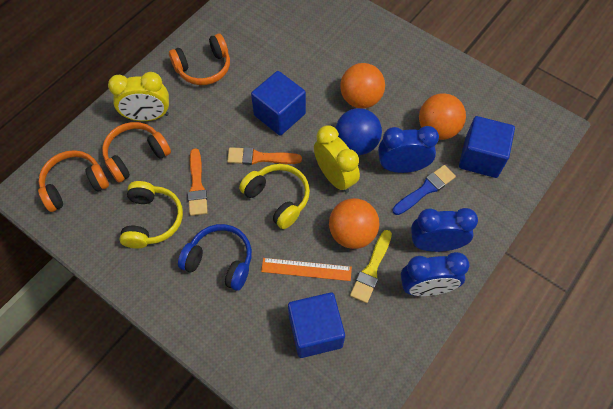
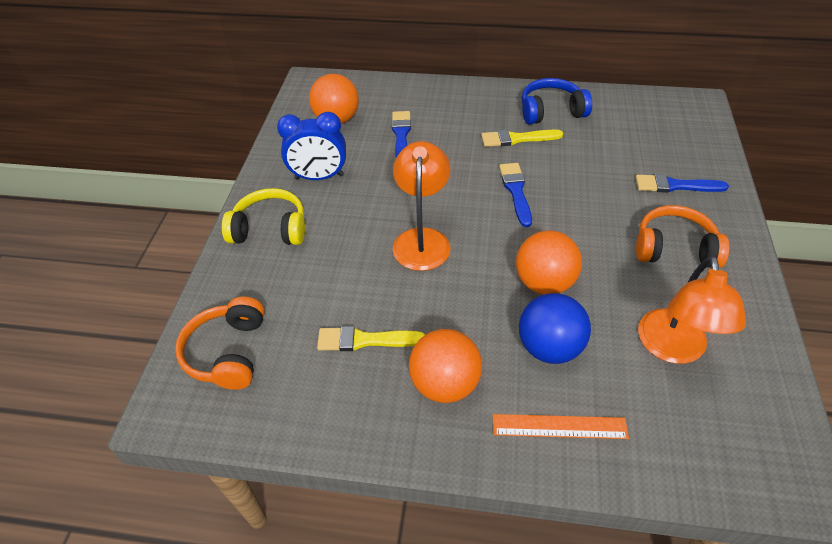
blue brush: [393,165,456,215] = 1 -> [392,111,411,157] [499,163,532,227] [636,174,729,192] = 3
blue clock: [378,126,439,173] [401,252,470,296] [411,208,478,252] = 3 -> [277,112,346,180] = 1
blue cube: [251,71,306,136] [288,292,345,358] [459,116,515,178] = 3 -> none = 0
orange brush: [188,148,208,216] [227,147,302,165] = 2 -> none = 0
orange headphones: [38,150,109,212] [102,122,171,183] [169,34,230,85] = 3 -> [175,297,265,390] [636,205,729,268] = 2
orange lamp: none = 0 -> [393,141,451,271] [638,256,746,364] = 2
yellow brush: [350,230,392,303] = 1 -> [317,326,425,351] [481,130,563,147] = 2
yellow clock: [108,72,169,121] [314,126,360,193] = 2 -> none = 0
yellow headphones: [120,181,183,248] [239,164,310,229] = 2 -> [222,188,305,245] = 1

